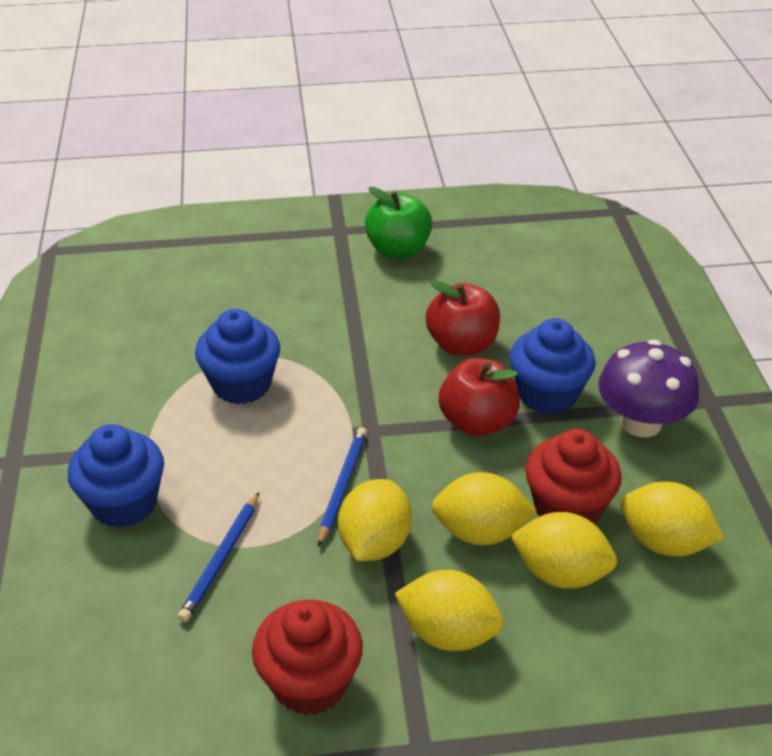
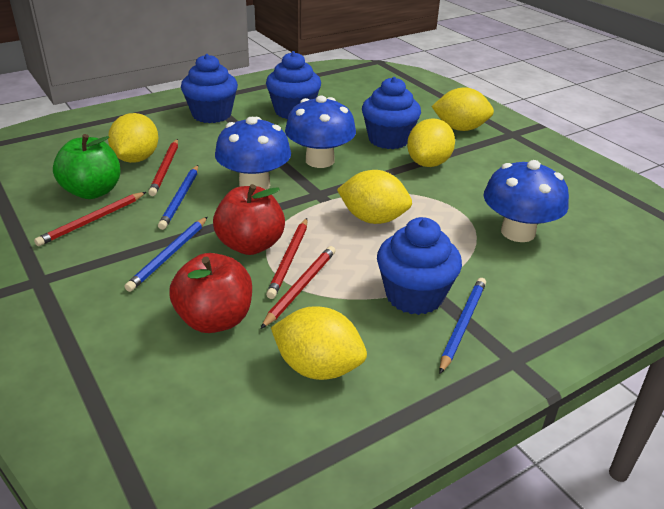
blue cupcake: [68,424,164,528] [195,309,280,404] [509,318,596,414] = 3 -> [181,54,238,123] [266,51,321,119] [362,77,421,149] [377,217,462,315] = 4
blue mushroom: none = 0 -> [215,117,291,189] [285,95,356,168] [484,160,569,242] = 3
blue pencil: [178,492,259,622] [318,427,367,547] = 2 -> [125,217,207,292] [158,165,198,230] [439,278,486,374] = 3
purple mushroom: [598,339,699,437] = 1 -> none = 0
red cupcake: [252,600,363,715] [525,429,622,524] = 2 -> none = 0
red pencil: none = 0 -> [34,192,146,246] [148,139,178,196] [261,246,336,329] [266,218,307,299] = 4

